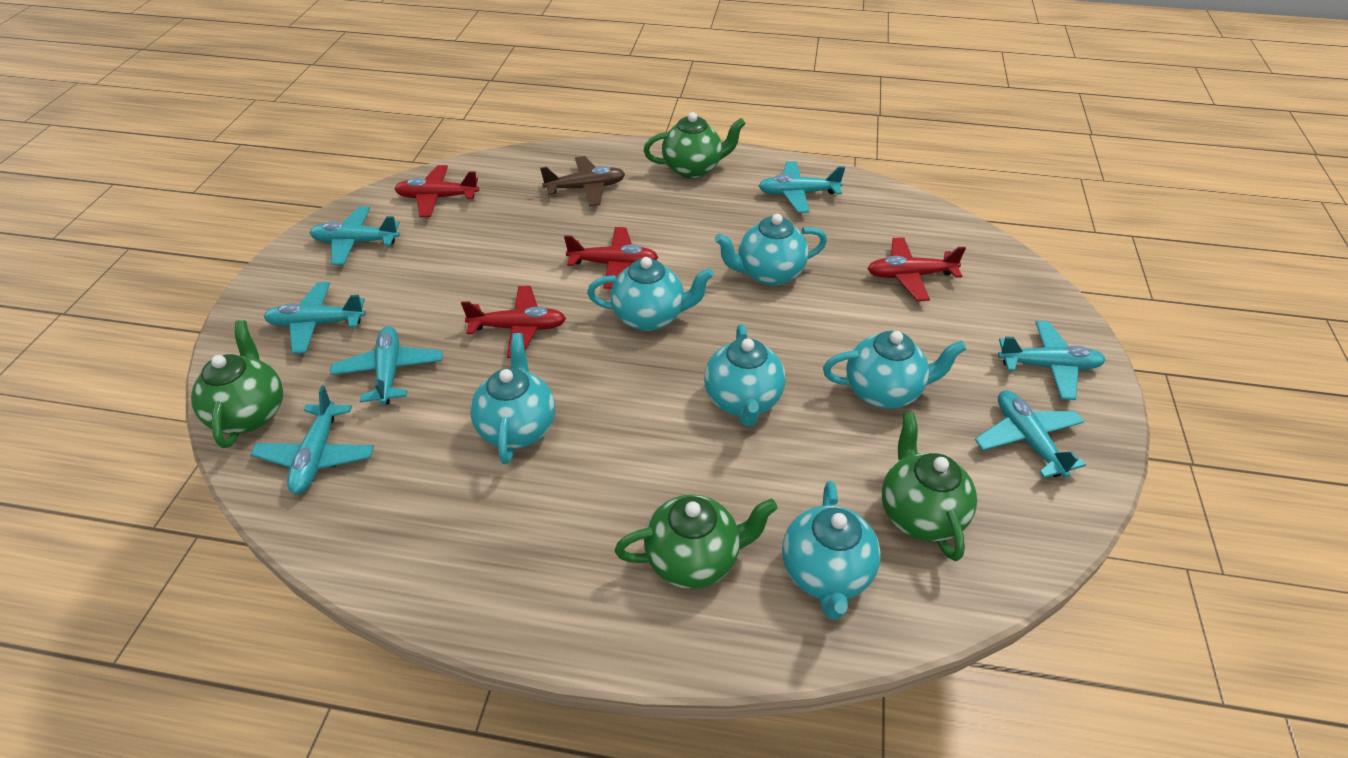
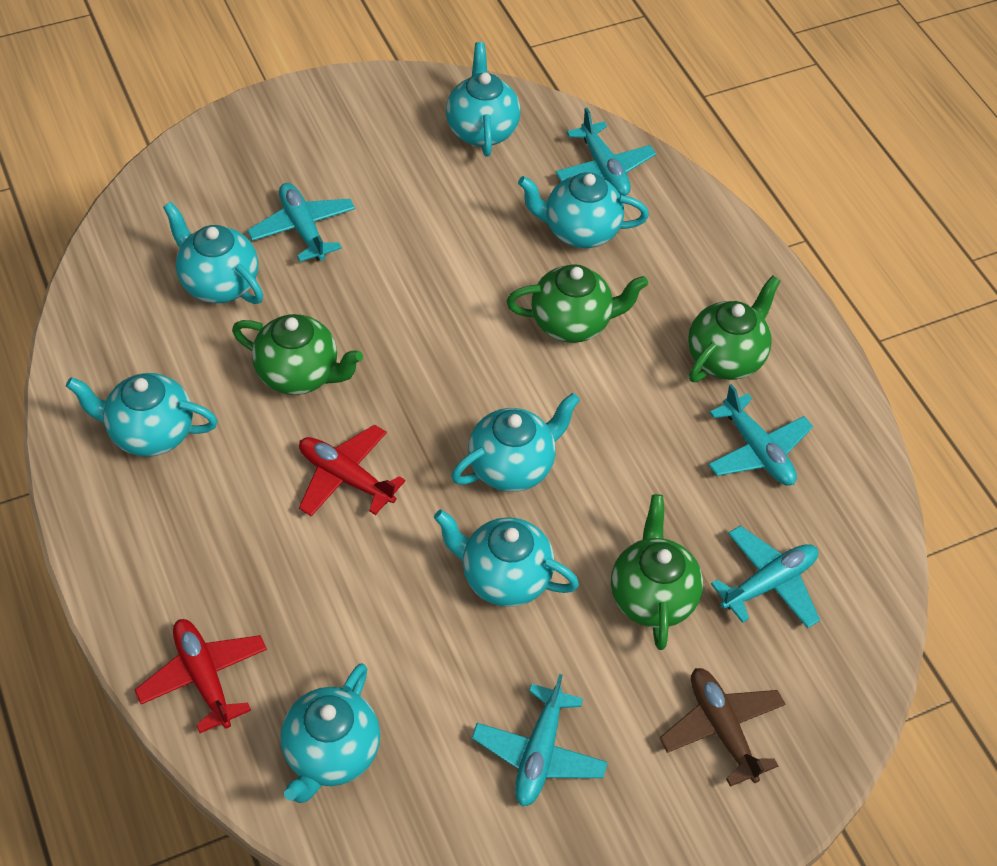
red plane: [394,165,479,217] [461,286,566,358] [564,227,658,289] [868,237,966,301] = 4 -> [135,619,267,733] [299,424,405,516] = 2
turquoise plane: [250,385,374,494] [264,282,366,354] [309,206,400,265] [330,326,442,405] [759,161,845,213] [975,390,1086,478] [998,321,1106,400] = 7 -> [247,183,355,262] [472,674,608,807] [555,108,656,196] [708,384,813,486] [711,526,820,628] = 5
turquoise teapot: [470,333,555,464] [587,257,714,331] [704,324,785,426] [715,214,827,286] [782,481,881,620] [823,331,966,409] = 6 -> [66,373,218,457] [163,202,263,304] [280,663,380,803] [434,510,579,607] [446,42,520,157] [451,393,580,492] [518,173,649,248] = 7

